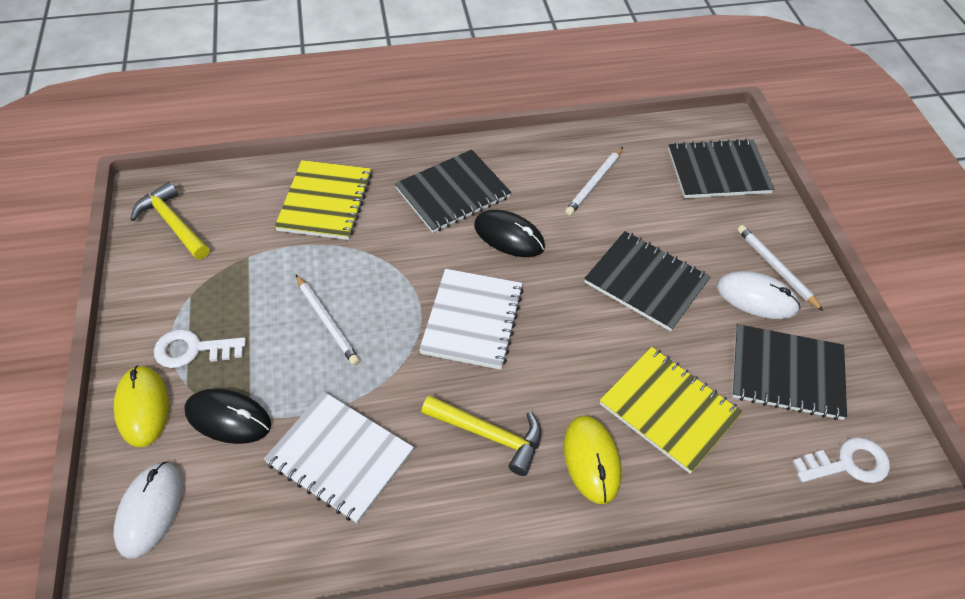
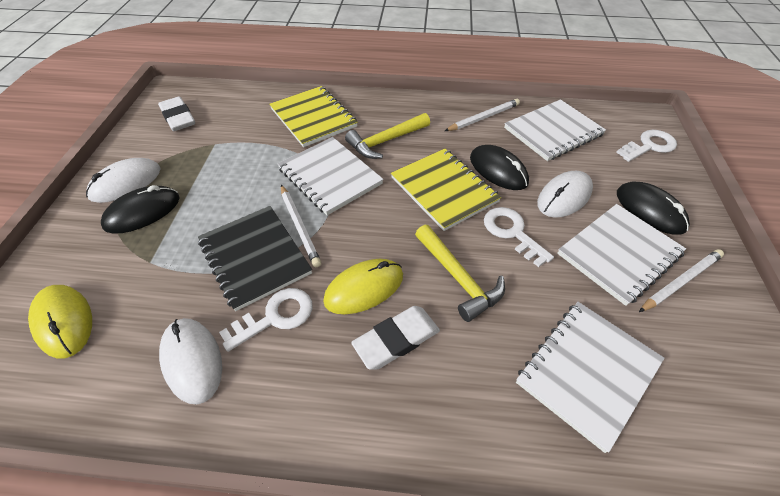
black mouse: [184,389,271,444] [474,210,545,257] = 2 -> [101,185,180,233] [470,145,529,190] [617,182,690,234] = 3
black notebook: [395,149,511,233] [584,231,711,331] [668,138,774,198] [732,324,847,420] = 4 -> [198,206,312,311] = 1
white eraser: none = 0 -> [158,96,195,131] [351,306,440,370] = 2
white key: [154,329,246,368] [792,437,890,483] = 2 -> [219,288,313,352] [484,207,554,267] [616,130,677,162] = 3
white mouse: [114,462,182,559] [717,271,801,319] = 2 -> [86,158,161,203] [159,318,222,404] [537,171,593,218] = 3
white notebook: [264,391,414,523] [419,269,524,370] = 2 -> [278,137,383,215] [504,99,606,161] [516,302,665,453] [557,204,686,306] = 4

